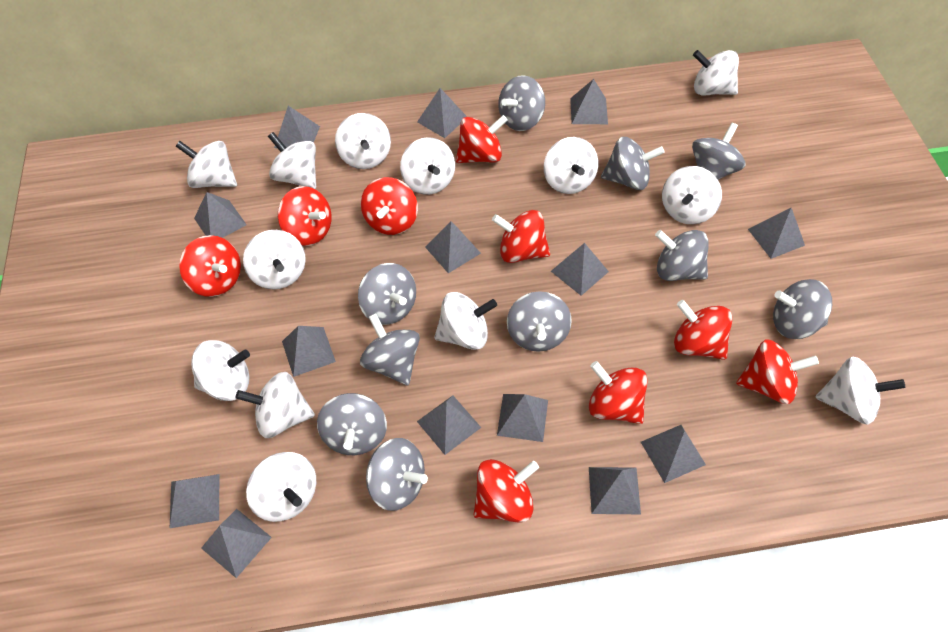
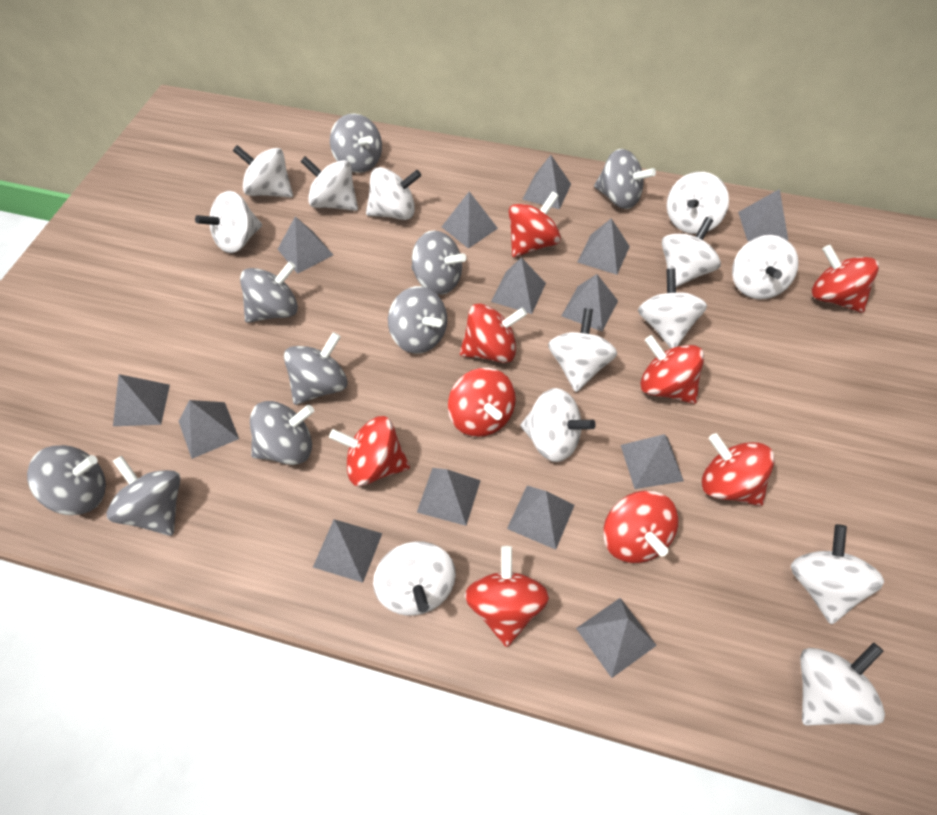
grey spinning top: [317,393,387,455] [358,263,416,325] [360,313,420,386] [366,438,428,511] [498,75,545,131] [507,291,572,352] [601,137,665,190] [655,230,709,281] [692,122,746,180] [773,279,832,339] = 10 -> [27,445,106,515] [107,455,181,536] [240,261,298,323] [250,401,314,465] [284,332,348,405] [330,114,382,173] [388,286,447,354] [411,230,466,295] [594,149,656,209] = 9

